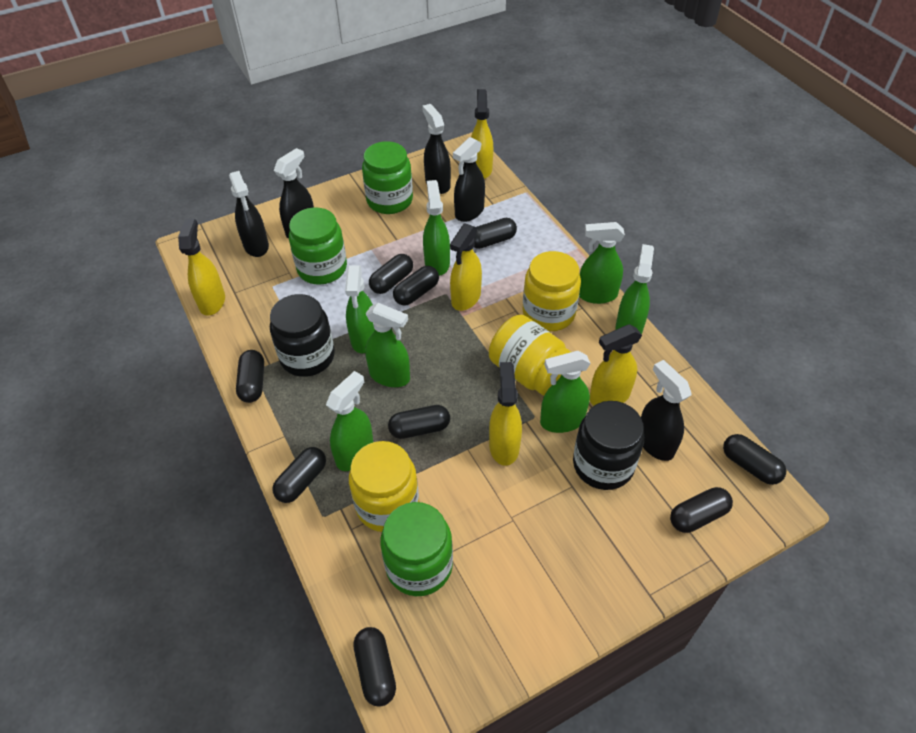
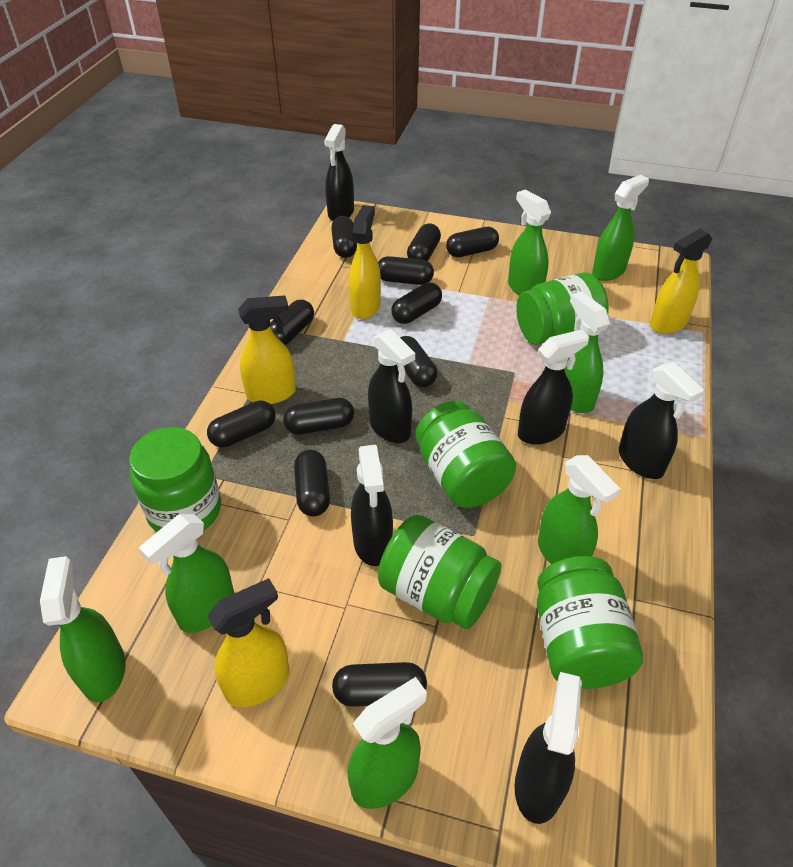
black capsule: [236,350,264,403] [272,447,326,503] [353,627,396,707] [369,254,413,294] [388,405,450,439] [393,266,439,306] [474,218,517,249] [670,487,733,533] [723,434,787,485] = 9 -> [207,401,276,448] [270,299,314,345] [283,398,354,435] [294,450,330,517] [331,216,357,258] [332,662,427,707] [378,256,434,285] [391,283,442,324] [400,336,437,387] [407,223,441,261] [446,227,499,257] = 11
black jar: [270,294,335,377] [573,401,644,490] = 2 -> none = 0
black spray bottle: [229,171,269,257] [274,148,314,239] [422,104,451,194] [453,137,485,222] [641,360,692,461] = 5 -> [324,124,354,221] [351,445,393,566] [368,329,415,443] [515,672,582,824] [518,329,589,445] [619,362,704,479] = 6
green jar: [289,208,347,285] [362,141,413,214] [380,502,453,596] = 3 -> [129,427,221,532] [378,515,501,629] [416,401,516,508] [516,272,609,345] [537,556,643,689] = 5
yellow jar: [349,441,419,532] [489,315,571,395] [522,251,581,331] = 3 -> none = 0
yellow spray bottle: [178,218,225,316] [450,223,482,311] [471,89,493,179] [489,362,522,466] [590,324,642,406] = 5 -> [207,578,289,707] [238,295,296,404] [349,205,381,319] [650,229,712,334] = 4

